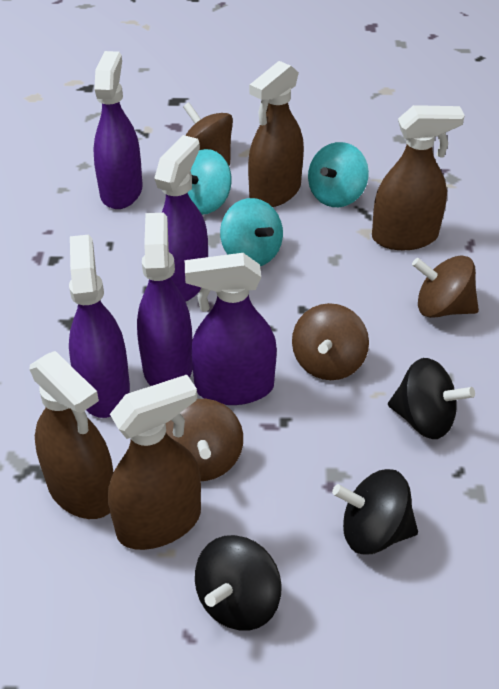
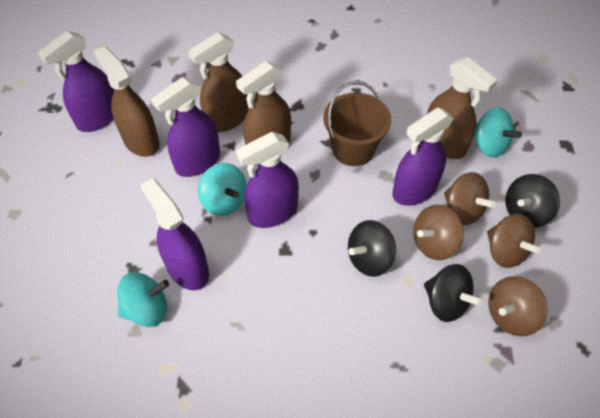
brown bucket: none = 0 -> [323,81,391,166] = 1

